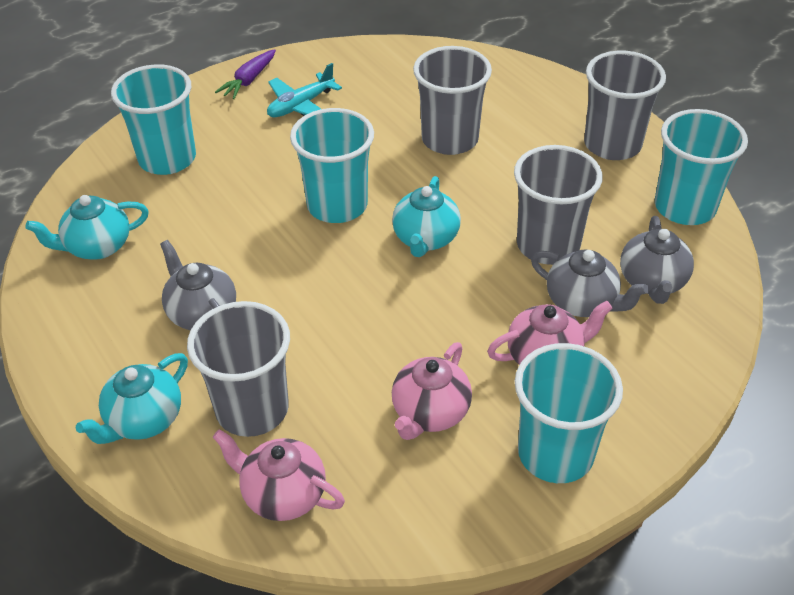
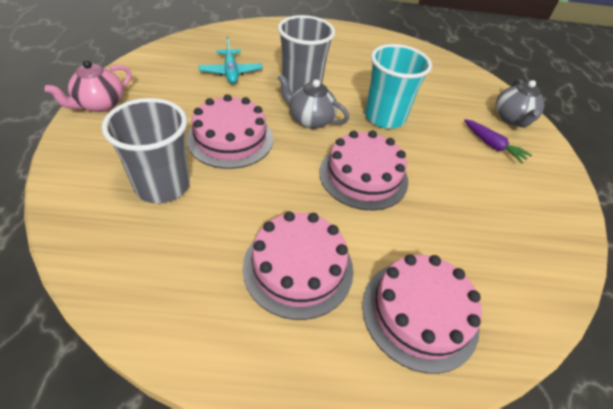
grey cup: [187,301,290,437] [413,46,492,155] [514,145,603,265] [584,51,666,160] = 4 -> [101,98,190,203] [278,15,335,94] = 2
grey teapot: [160,240,236,330] [531,249,649,317] [620,216,694,304] = 3 -> [278,74,349,129] [496,79,544,128] = 2
pink cake: none = 0 -> [186,94,273,169] [243,211,353,320] [319,131,408,210] [362,254,482,374] = 4
pink teapot: [213,429,345,521] [392,342,472,440] [487,301,612,365] = 3 -> [45,60,131,112] = 1
turquoise cup: [111,64,196,175] [290,108,374,223] [515,343,623,483] [655,109,748,225] = 4 -> [365,44,432,129] = 1
turquoise teapot: [25,195,149,260] [76,353,188,444] [392,176,461,257] = 3 -> none = 0

